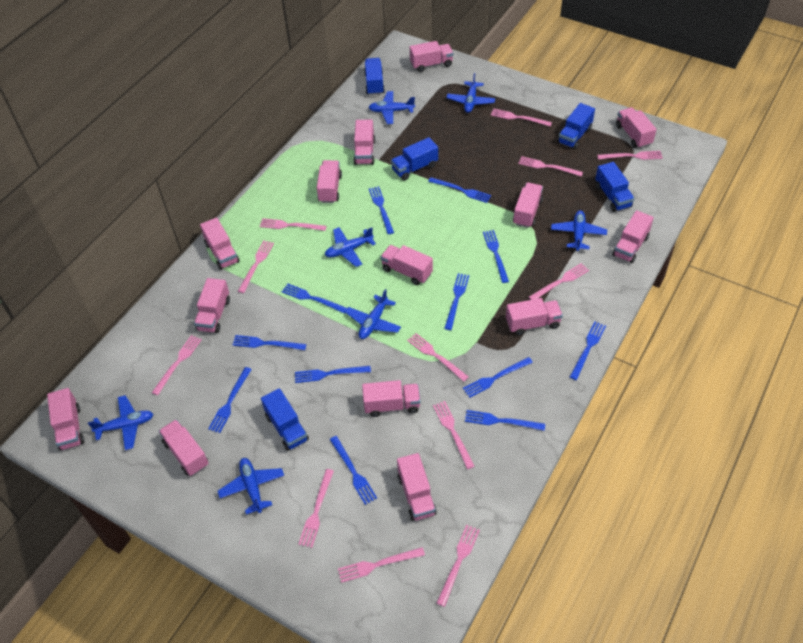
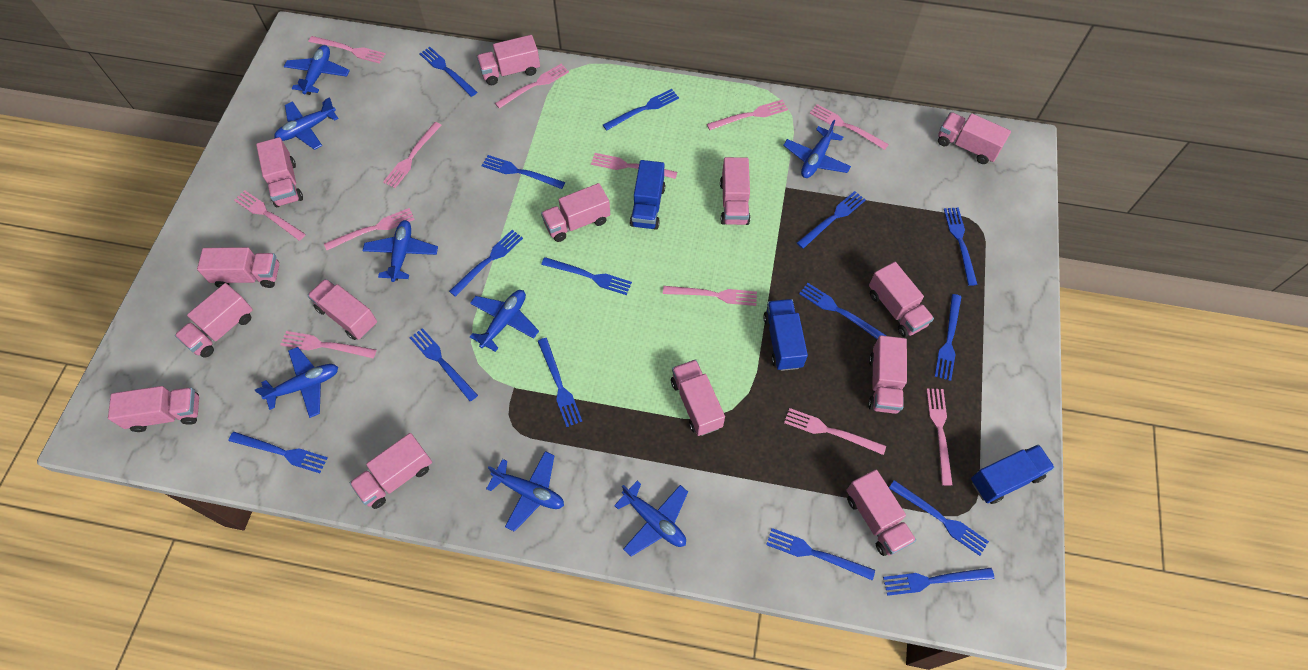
blue fork: [208,367,252,433] [232,335,306,350] [282,283,348,314] [295,366,371,383] [330,436,377,505] [369,186,394,234] [428,177,491,203] [444,273,469,330] [463,357,533,398] [465,410,545,431] [483,230,509,283] [570,322,606,380] = 12 -> [229,432,328,473] [410,328,478,401] [419,47,477,97] [449,230,523,297] [481,155,565,189] [538,338,582,427] [541,257,632,295] [603,89,679,131] [766,528,875,580] [797,191,866,249] [799,283,887,339] [883,568,994,596] [889,480,989,556] [935,294,961,381] [944,207,978,286] = 15
blue plane: [88,395,153,450] [218,458,284,515] [325,227,376,267] [345,289,401,339] [368,91,415,124] [446,73,495,113] [551,210,607,251] = 7 -> [255,347,338,418] [274,97,339,150] [284,45,350,95] [363,220,438,282] [470,290,539,352] [486,451,564,532] [614,481,688,556] [783,120,851,178] = 8
blue truck: [261,388,309,451] [364,58,385,95] [391,137,438,180] [558,103,595,149] [595,162,635,212] = 5 -> [630,160,665,230] [763,299,808,371] [971,444,1055,504] = 3

